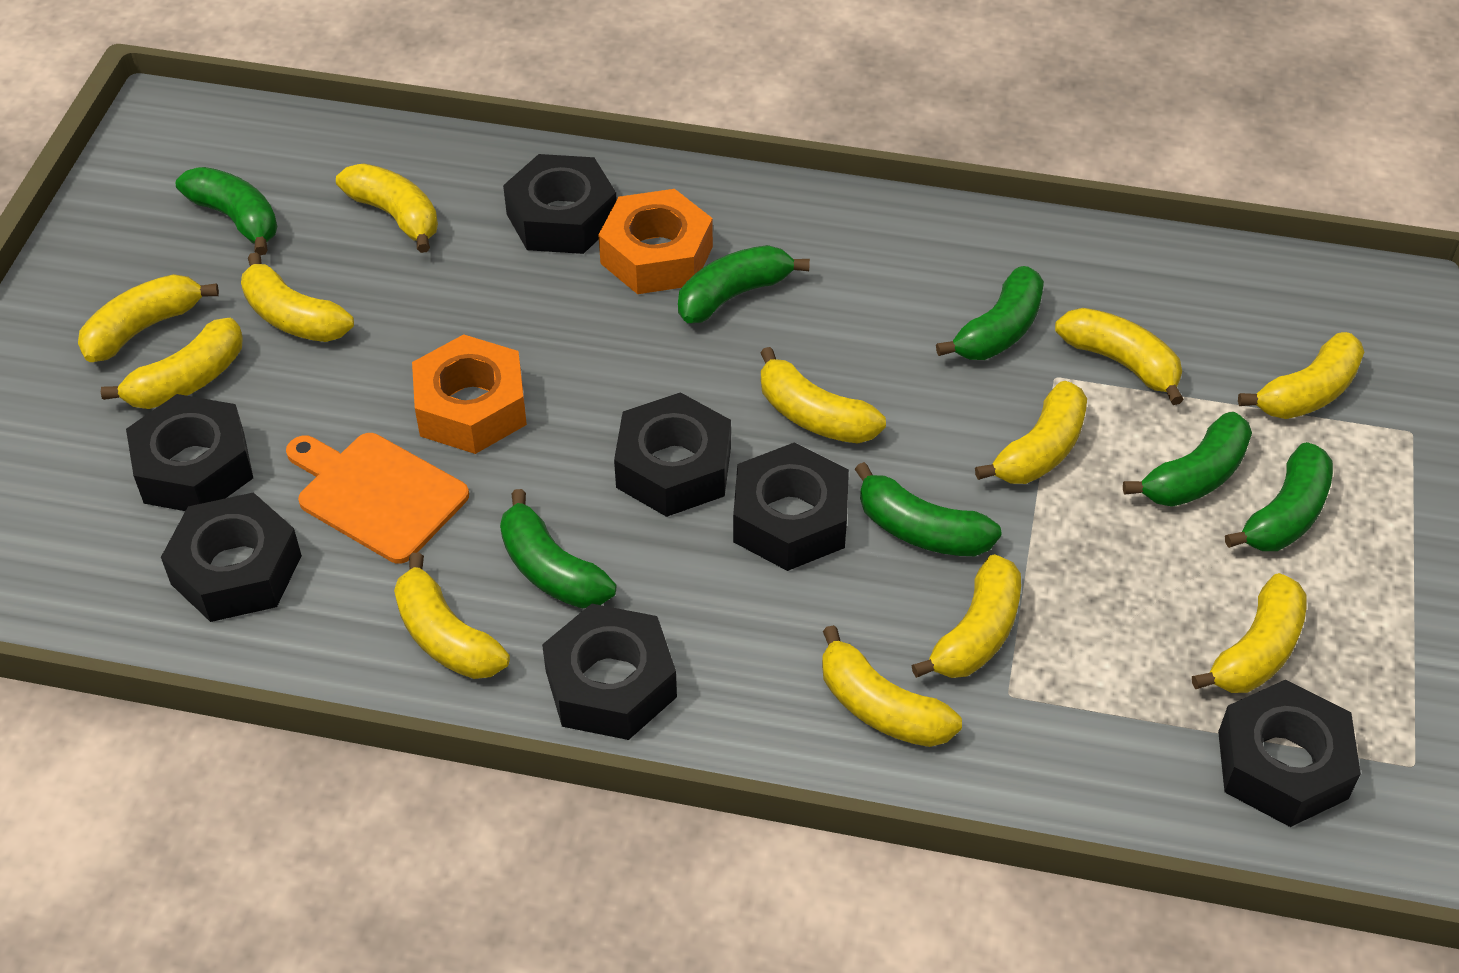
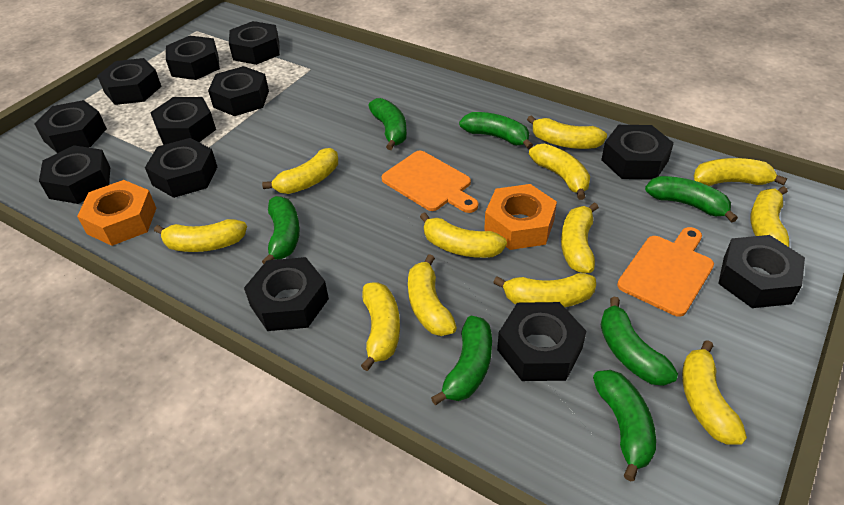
black nut: [126,394,253,511] [161,492,302,622] [503,154,617,254] [542,604,677,740] [614,392,731,517] [733,442,849,571] [1218,680,1361,827] = 7 -> [34,100,107,153] [39,145,110,204] [97,58,162,105] [145,138,217,198] [150,97,216,145] [166,36,220,80] [208,66,269,116] [229,21,280,65] [244,257,329,331] [497,302,586,381] [601,125,674,180] [718,235,805,308] = 12
orange cutting board: [286,433,469,564] = 1 -> [382,151,478,213] [617,227,714,317] = 2

